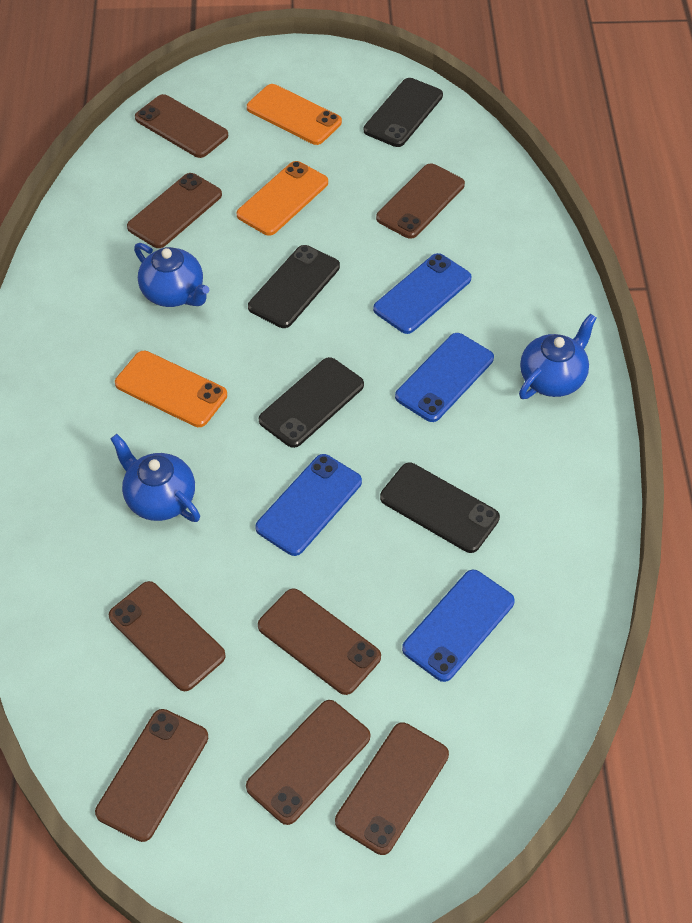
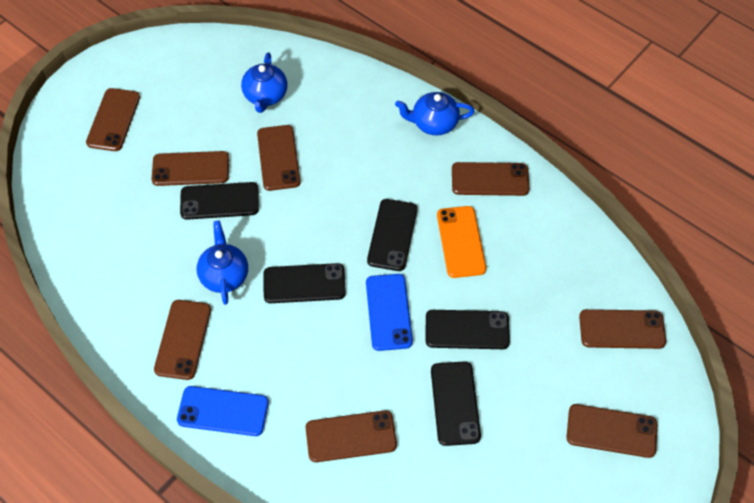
black phone: [248,245,340,328] [259,357,364,448] [364,78,443,147] [380,463,500,553] = 4 -> [180,182,259,220] [263,263,346,303] [367,199,418,271] [426,310,510,349] [431,361,481,446] = 5
blue phone: [255,454,362,556] [373,253,472,334] [395,333,494,422] [402,569,515,682] = 4 -> [177,386,269,436] [366,274,413,351] = 2
orange phone: [115,351,227,427] [237,161,328,236] [247,84,342,145] = 3 -> [437,206,486,278] = 1

